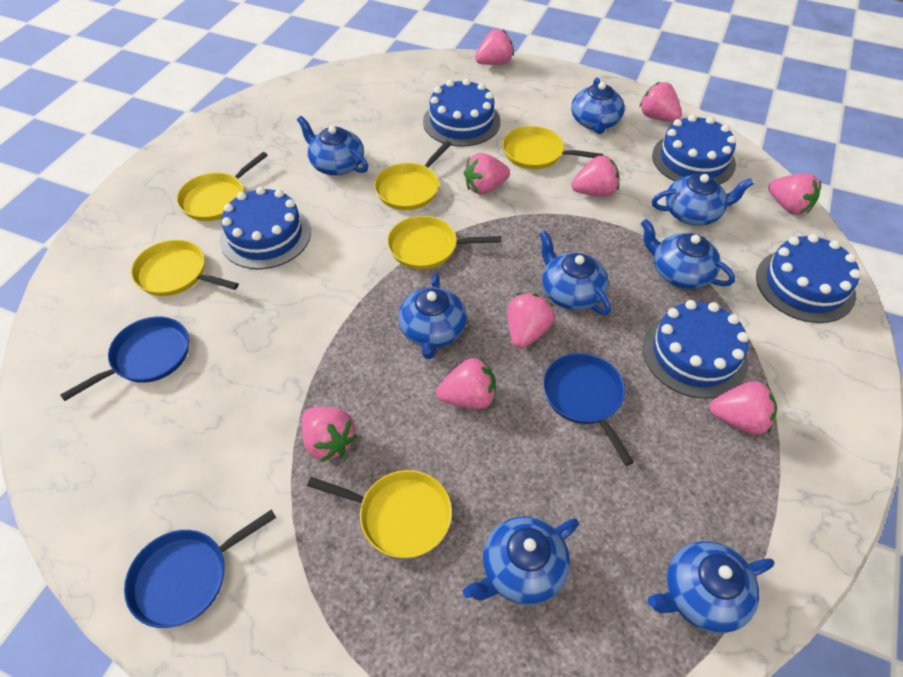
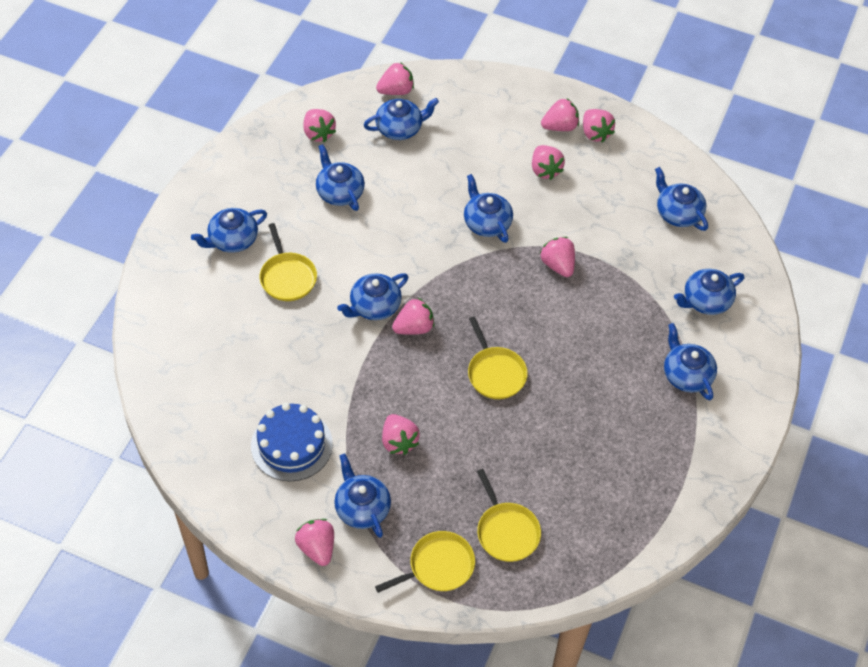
blue cake: [220,187,311,269] [423,78,500,147] [643,300,749,399] [652,115,736,185] [756,234,861,323] = 5 -> [251,403,333,481] = 1
blue pan: [60,317,189,401] [124,510,276,628] [543,353,634,466] = 3 -> none = 0
blue teapot: [297,116,368,176] [398,273,467,359] [463,516,579,605] [539,231,611,315] [571,77,625,134] [641,219,735,289] [648,541,774,633] [652,174,754,226] = 8 -> [191,208,267,253] [316,144,365,211] [334,453,391,538] [337,273,408,320] [364,98,439,140] [464,174,513,243] [655,167,708,231] [664,323,717,400] [674,269,744,315] = 9
yellow pan: [131,240,239,296] [177,152,268,221] [307,470,452,558] [374,141,451,210] [387,216,501,269] [502,126,604,169] = 6 -> [260,223,317,301] [375,531,475,593] [468,316,528,399] [477,469,541,562] = 4

